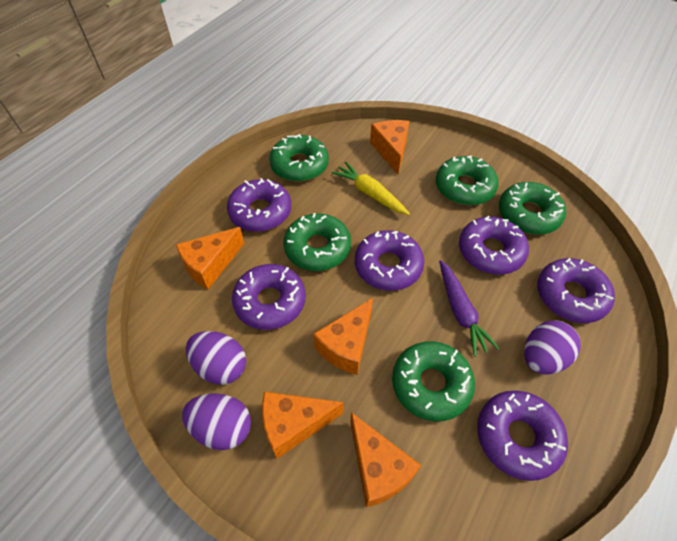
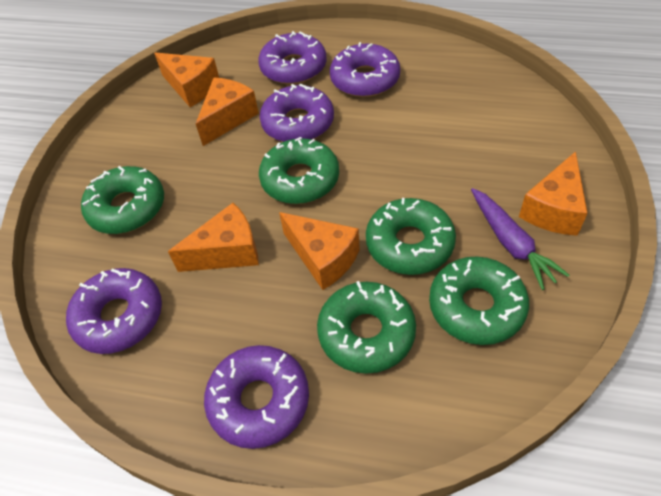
purple donut: [227,178,291,232] [232,264,306,330] [355,230,424,291] [459,216,529,275] [477,391,568,481] [538,258,615,323] = 6 -> [66,268,162,354] [204,345,309,449] [258,31,327,85] [260,84,334,142] [330,42,400,97] = 5
purple egg: [182,393,251,450] [186,331,246,385] [524,320,581,375] = 3 -> none = 0
yellow carrot: [332,162,410,215] = 1 -> none = 0

